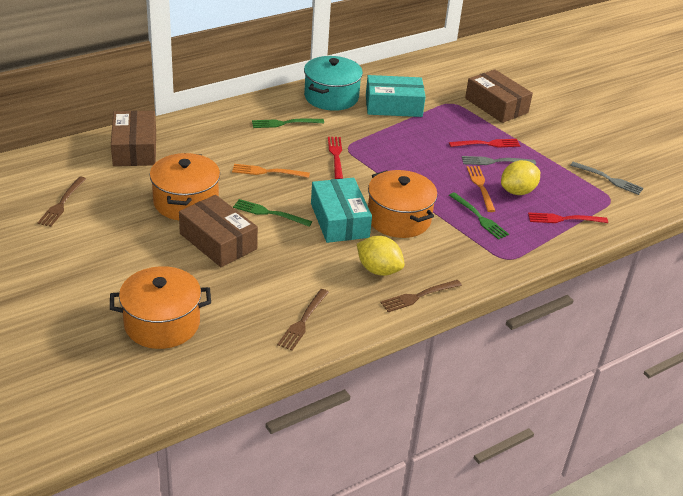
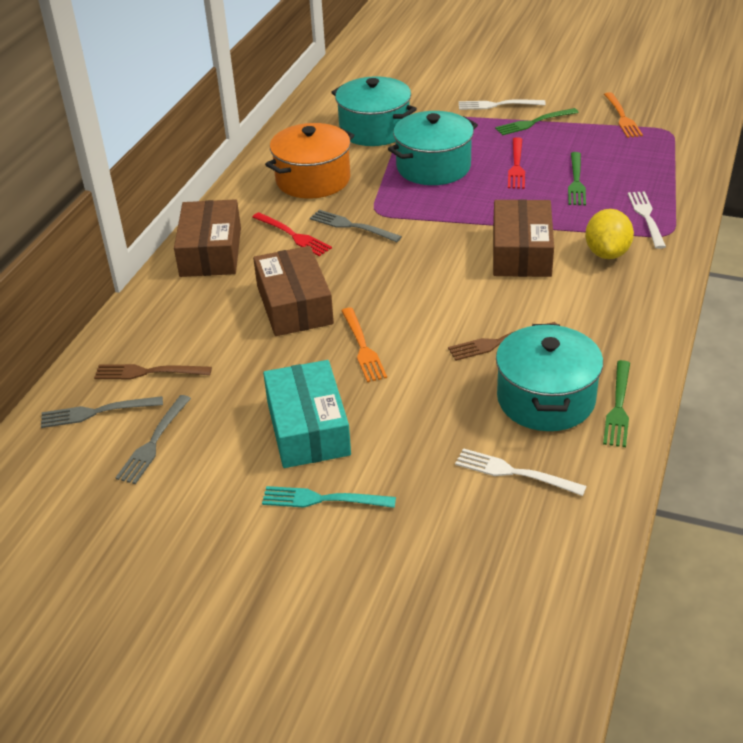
brown fork: [37,177,86,227] [277,289,329,351] [380,280,462,312] = 3 -> [94,364,212,379] [448,322,557,361] = 2
grey fork: [462,156,536,165] [570,162,644,195] = 2 -> [41,396,163,428] [115,395,191,484] [310,210,402,242] = 3
orange pot: [110,266,211,349] [150,153,220,220] [368,170,437,238] = 3 -> [265,123,354,199] = 1
red fork: [328,137,343,179] [449,139,521,148] [528,212,608,223] = 3 -> [252,212,332,256] [508,137,525,189] = 2
turquoise box: [311,178,372,243] [366,75,426,117] = 2 -> [263,360,351,468] = 1
turquoise fork: none = 0 -> [262,486,396,508] = 1
turquoise pot: [304,56,363,111] = 1 -> [331,76,417,146] [388,111,478,185] [496,324,603,431] = 3
white fork: none = 0 -> [455,448,587,496] [459,99,546,110] [628,191,666,249] = 3
yellow lemon: [357,236,405,276] [501,160,540,195] = 2 -> [585,209,634,259] = 1

